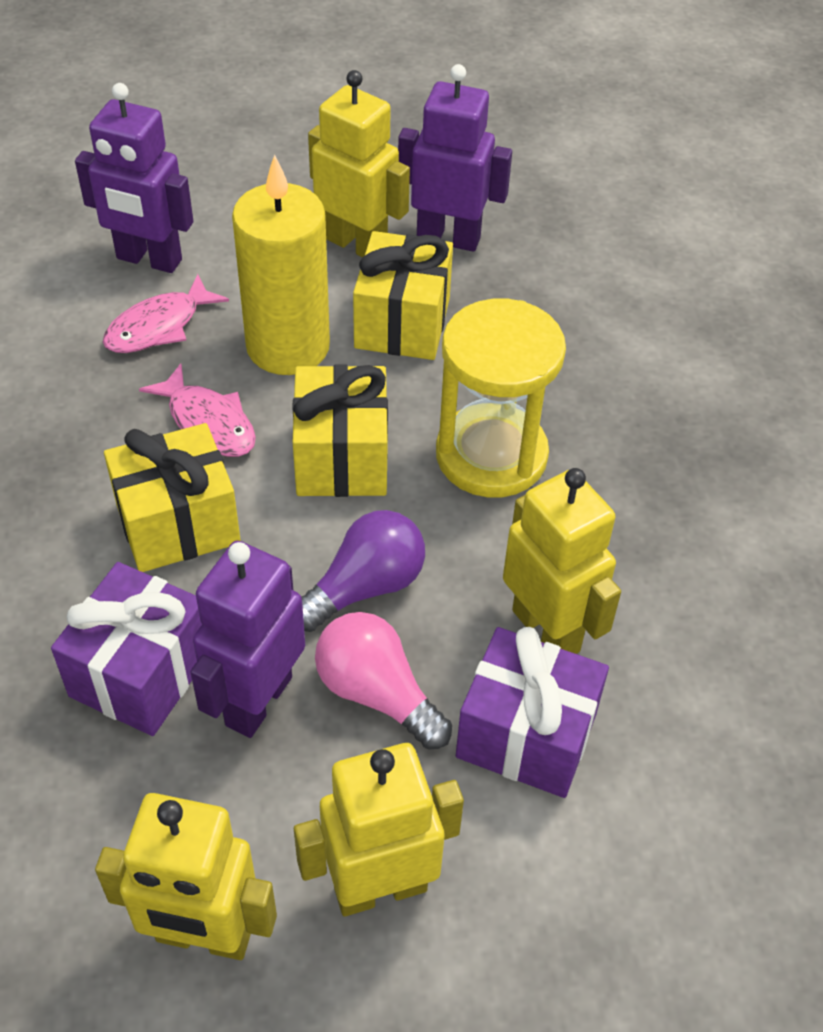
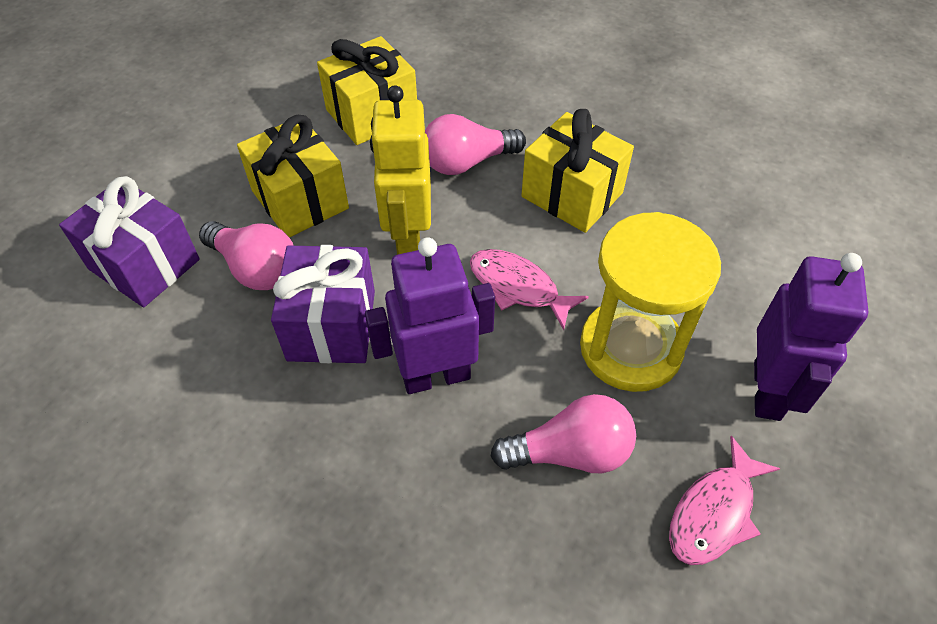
pink light bulb: [315,612,452,750] = 1 -> [199,221,294,290] [425,114,526,175] [491,394,636,473] = 3
purple light bulb: [301,510,425,632] = 1 -> none = 0
purple robot: [75,83,193,273] [190,541,305,738] [398,64,512,252] = 3 -> [365,237,495,394] [754,253,869,421] = 2
yellow candle: [232,155,330,375] = 1 -> none = 0
yellow robot: [95,793,277,960] [294,743,464,916] [308,70,410,257] [503,468,621,654] = 4 -> [370,85,431,255] = 1

